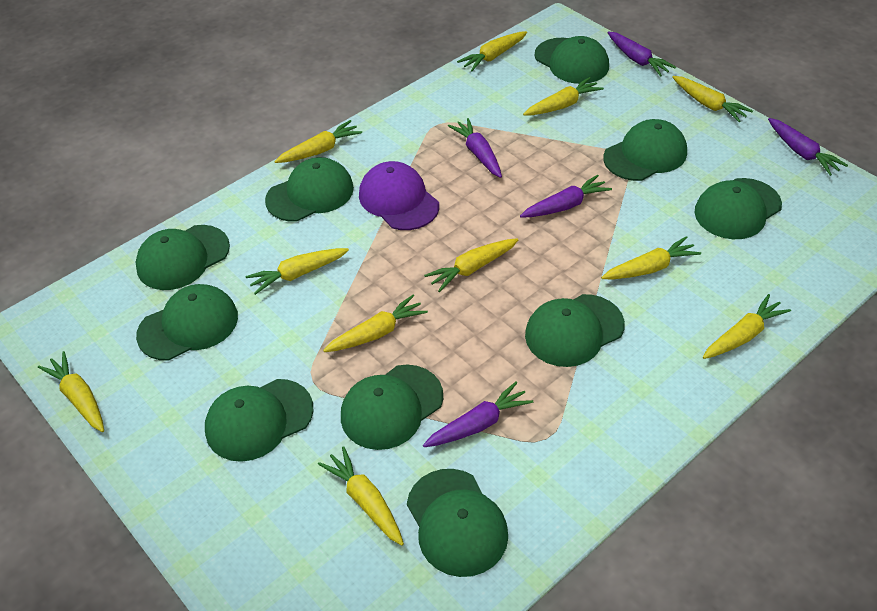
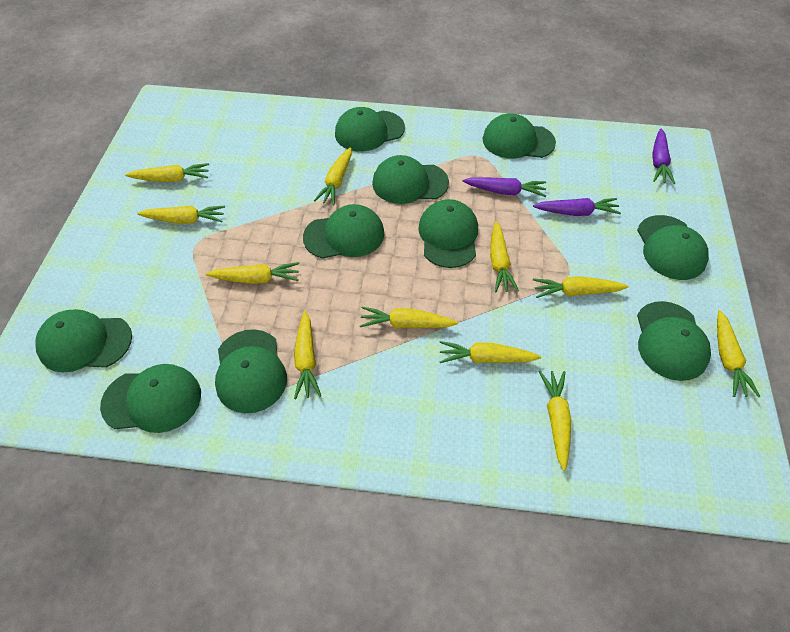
purple cap: [359,161,439,230] = 1 -> none = 0
purple carrot: [423,382,533,447] [448,118,502,178] [520,175,612,217] [608,31,676,77] [768,118,848,176] = 5 -> [462,177,546,197] [533,198,621,216] [652,129,675,184] = 3

